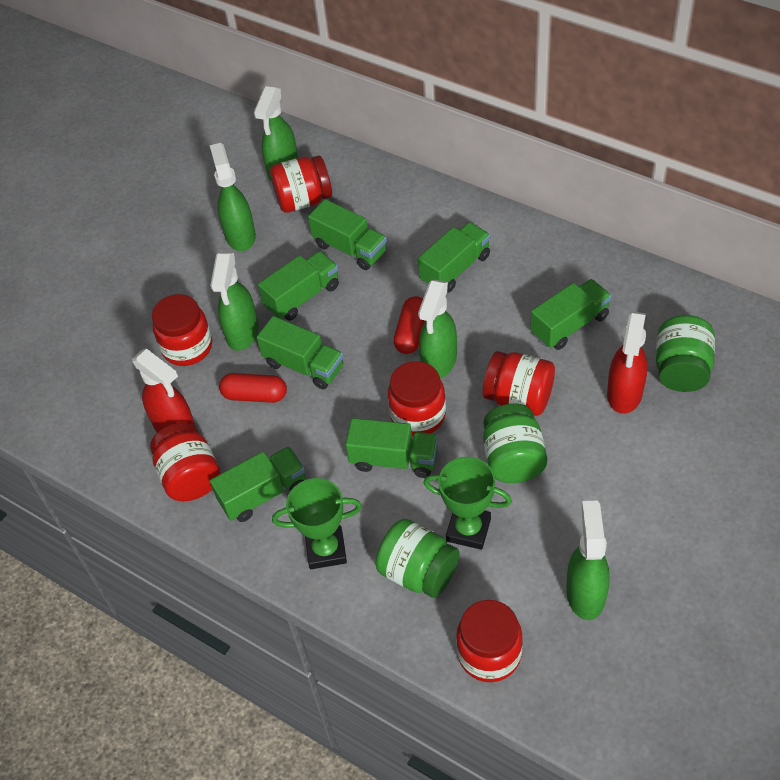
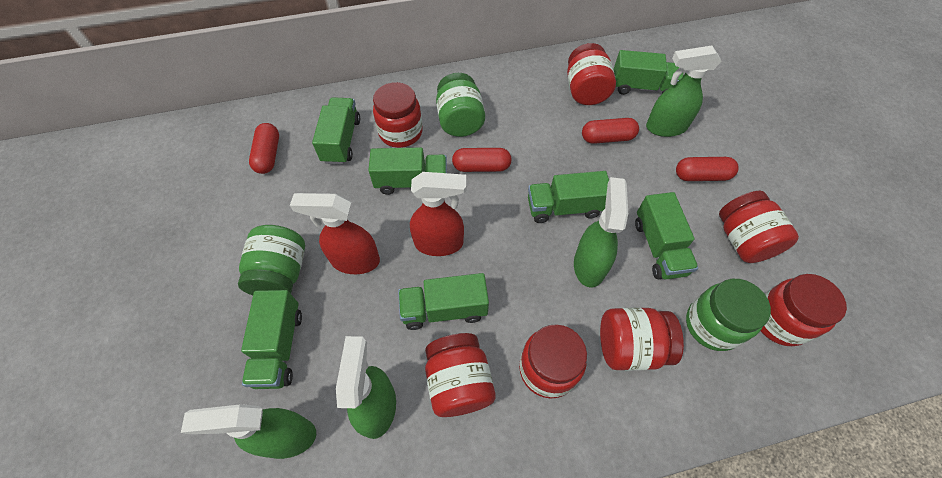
green spray bottle: [210,143,256,251] [210,252,258,351] [254,86,298,180] [418,280,457,379] [566,501,610,620] = 5 -> [181,404,316,459] [336,336,396,439] [574,177,628,287] [646,45,722,137] = 4
green trophy: [272,478,362,569] [424,457,512,550] = 2 -> none = 0
red capsule: [219,373,287,403] [394,296,425,354] = 2 -> [249,123,279,174] [452,148,512,172] [582,118,639,144] [676,157,739,181] = 4
red jar: [150,422,221,501] [152,294,212,366] [270,155,332,213] [388,361,446,436] [456,600,523,682] [483,351,555,416] = 6 -> [373,82,423,148] [425,333,496,417] [519,324,587,398] [567,43,616,105] [600,307,684,371] [719,191,799,263] [761,274,847,346] = 7

